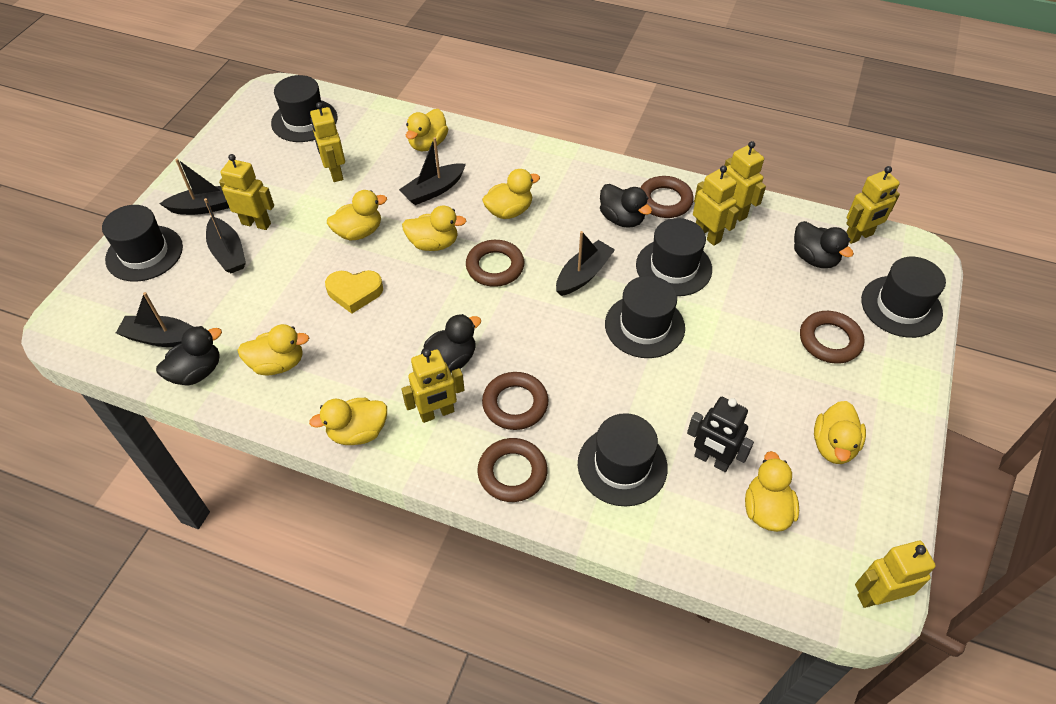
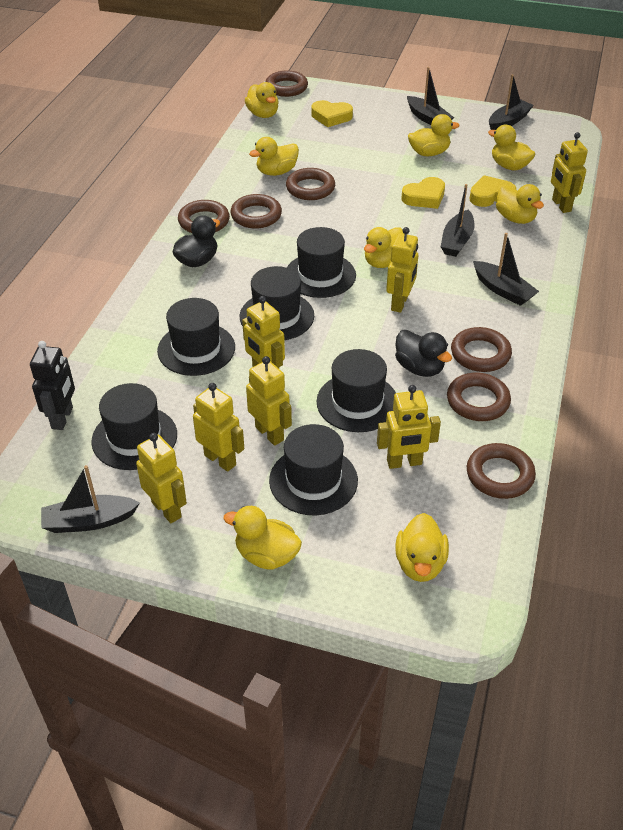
black duck: [156,326,222,386] [421,314,481,373] [600,184,652,228] [794,221,854,268] = 4 -> [173,215,220,267] [395,330,452,377] = 2
brown ring: [466,240,524,287] [477,438,547,502] [482,372,548,430] [640,176,694,218] [800,311,865,364] = 5 -> [178,200,230,233] [231,194,282,229] [265,70,308,97] [286,168,335,200] [447,373,511,421] [451,327,512,372] [467,443,536,499] = 7
yellow heart: [325,270,383,314] = 1 -> [311,100,353,127] [402,177,445,209] [469,175,516,207] = 3

